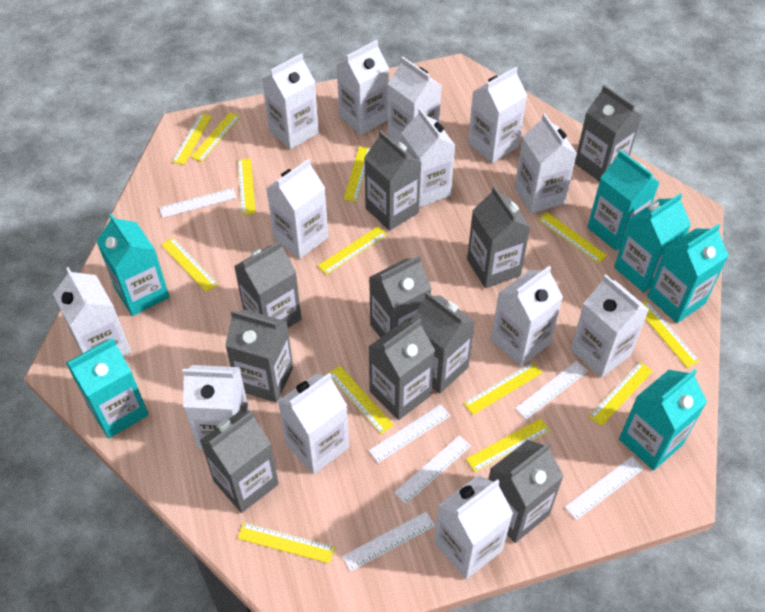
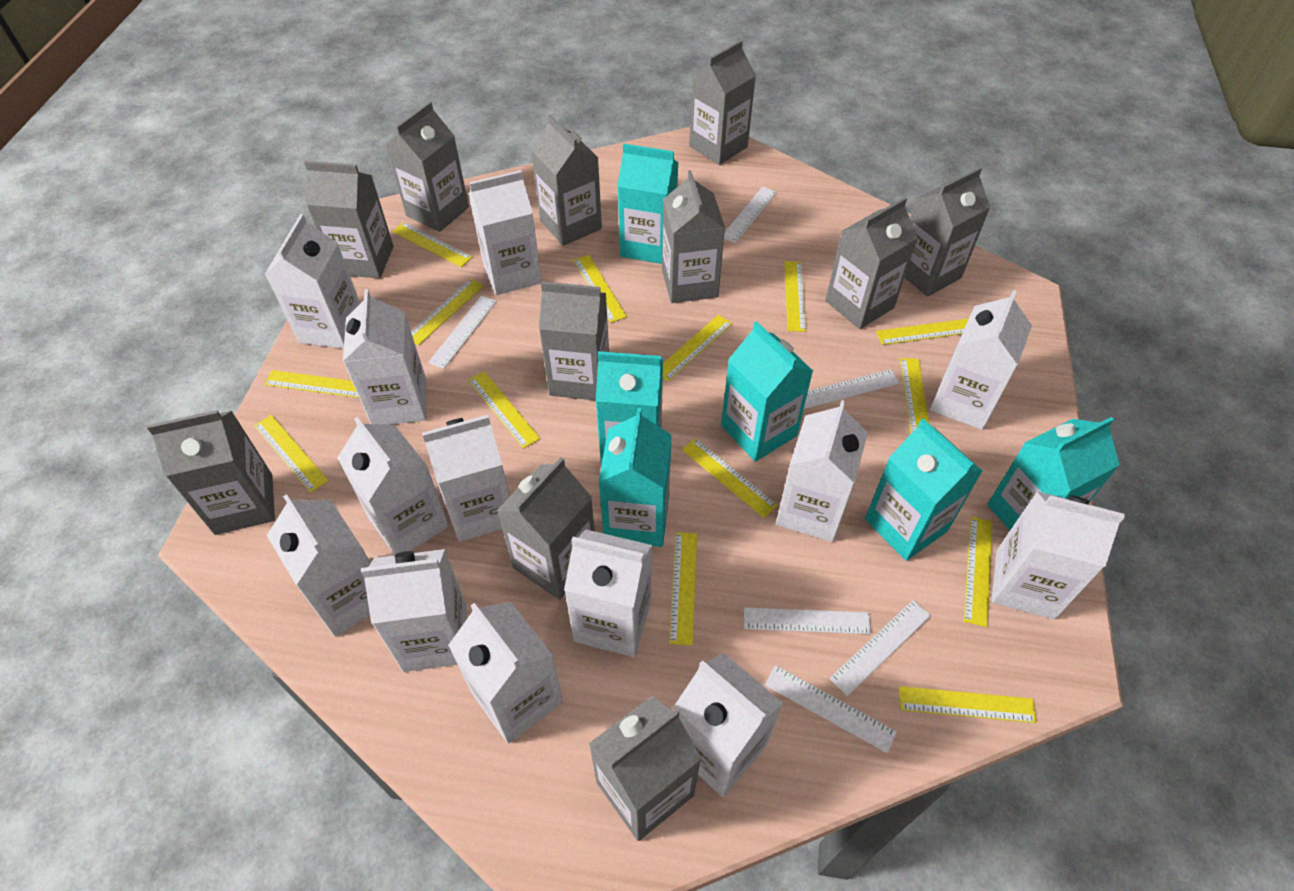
grey carton: [200,410,279,513] [225,309,293,403] [234,240,302,328] [364,130,422,231] [368,319,435,420] [369,255,431,338] [410,292,475,394] [467,186,530,288] [488,440,564,543] [575,85,642,182] = 10 -> [147,410,275,535] [304,161,394,278] [385,101,469,232] [497,457,595,600] [531,114,602,246] [539,281,609,401] [589,696,701,841] [662,170,725,303] [689,40,756,165] [826,197,918,329] [904,167,991,297] = 11
yellow ruler: [161,238,218,292] [172,113,212,165] [191,112,241,162] [237,522,335,564] [238,158,256,215] [318,226,387,275] [329,366,394,434] [344,147,371,202] [463,362,542,415] [466,418,550,472] [538,212,607,263] [588,362,653,426] [642,300,699,368] = 13 -> [254,415,329,493] [264,370,359,398] [392,222,473,267] [411,278,484,345] [468,371,540,449] [573,255,627,323] [663,315,732,381] [669,532,697,645] [682,438,778,518] [784,261,806,332] [876,319,968,345] [899,686,1037,723] [900,358,929,434] [964,517,992,627] = 14

